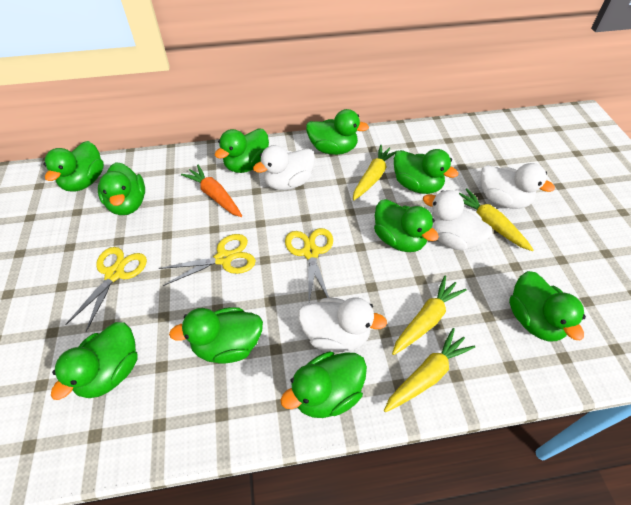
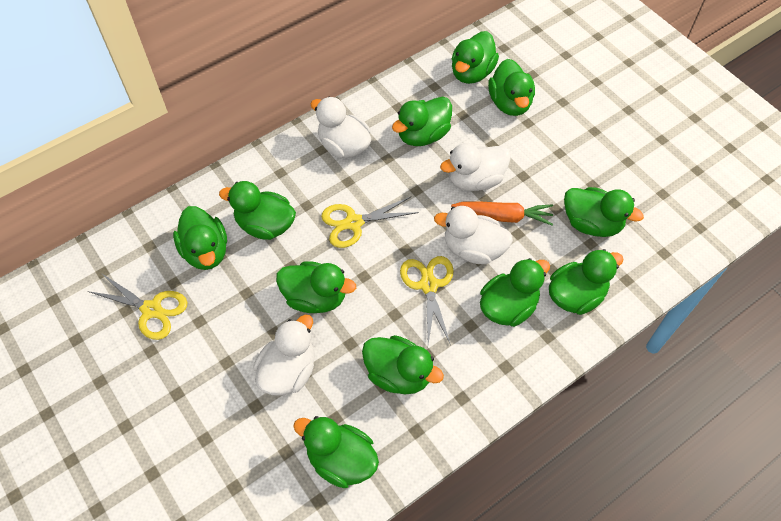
green duck: [44,141,104,192] [51,322,138,400] [98,162,145,215] [169,307,263,364] [215,129,269,173] [281,351,367,418] [306,109,369,155] [374,199,439,252] [394,149,458,194] [509,271,586,342] = 10 -> [173,206,227,270] [219,181,296,240] [276,261,356,313] [293,416,379,488] [362,335,444,394] [392,97,452,146] [452,31,499,84] [480,258,550,327] [488,59,535,116] [549,249,624,315] [564,187,644,237] = 11
yellow carrot: [353,145,397,201] [384,328,475,412] [392,276,467,355] [459,189,534,251] = 4 -> none = 0

